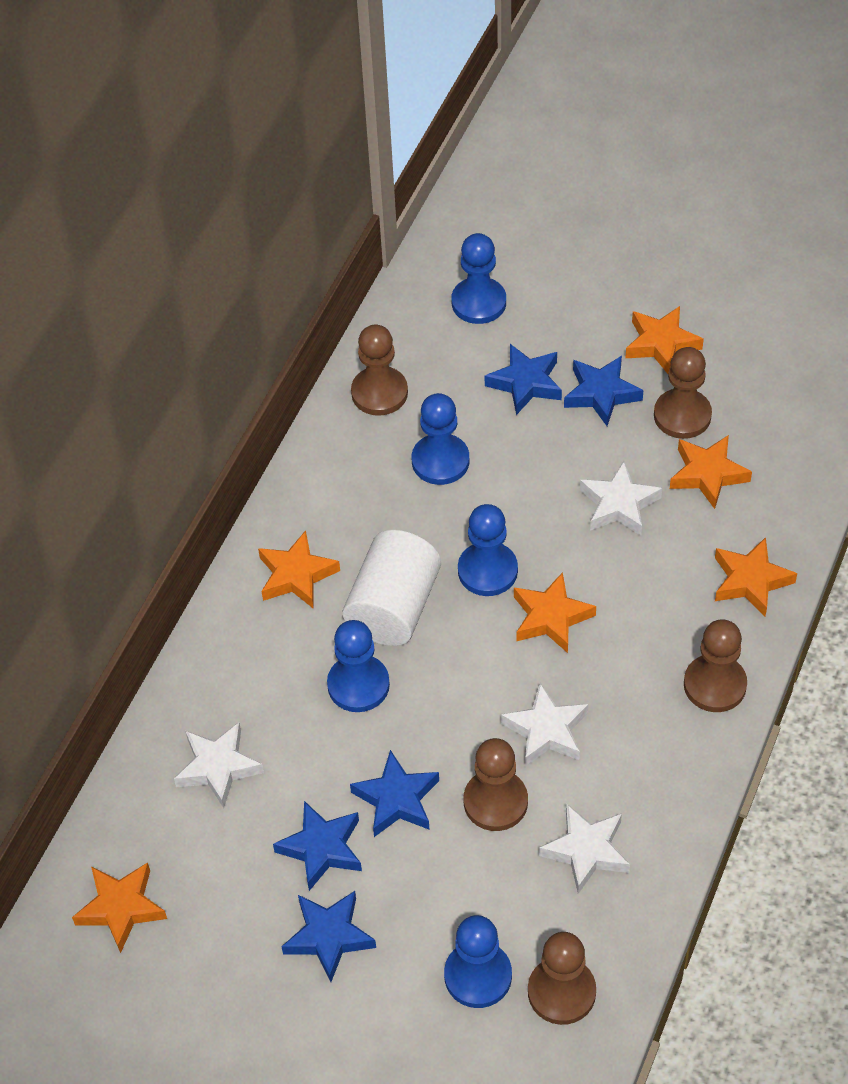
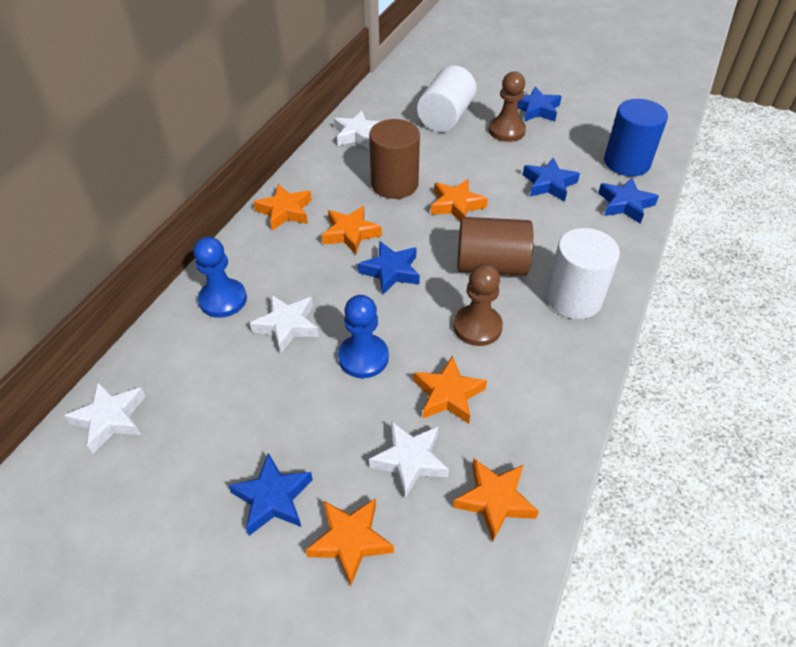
blue cylinder: none = 0 -> [604,99,668,176] = 1
blue pawn: [327,620,390,712] [412,393,470,485] [444,915,512,1008] [451,233,506,324] [458,504,518,596] = 5 -> [193,237,247,318] [338,295,389,378] = 2
brown cylinder: none = 0 -> [369,119,420,199] [457,217,533,276] = 2
brown pawn: [351,325,408,416] [463,738,528,831] [528,932,596,1025] [654,347,712,439] [684,620,747,712] = 5 -> [453,264,503,346] [489,71,526,142] = 2
white cylinder: [343,530,441,646] = 1 -> [417,65,476,132] [546,228,620,319] = 2

